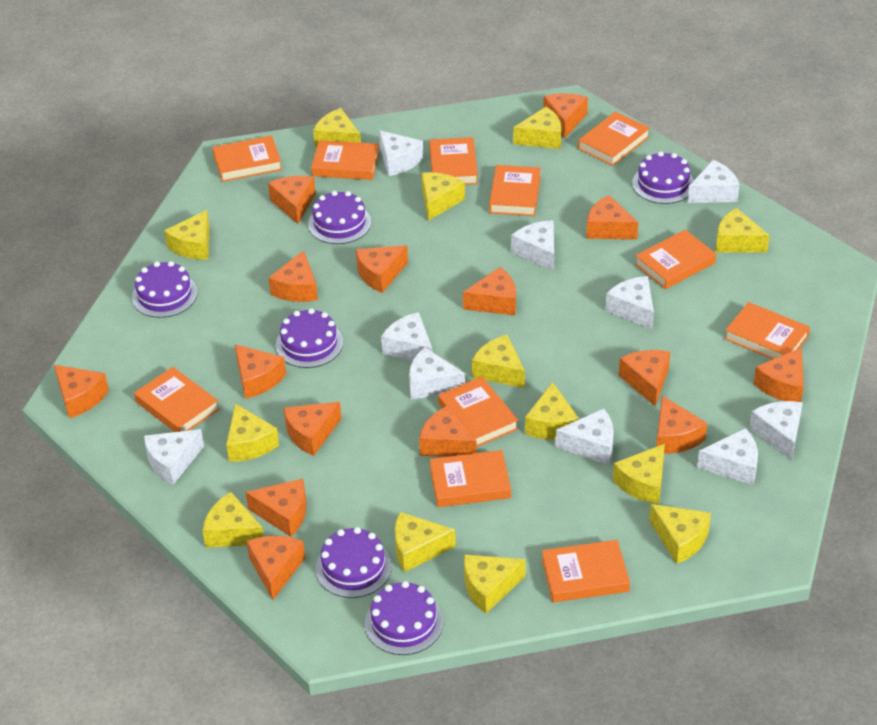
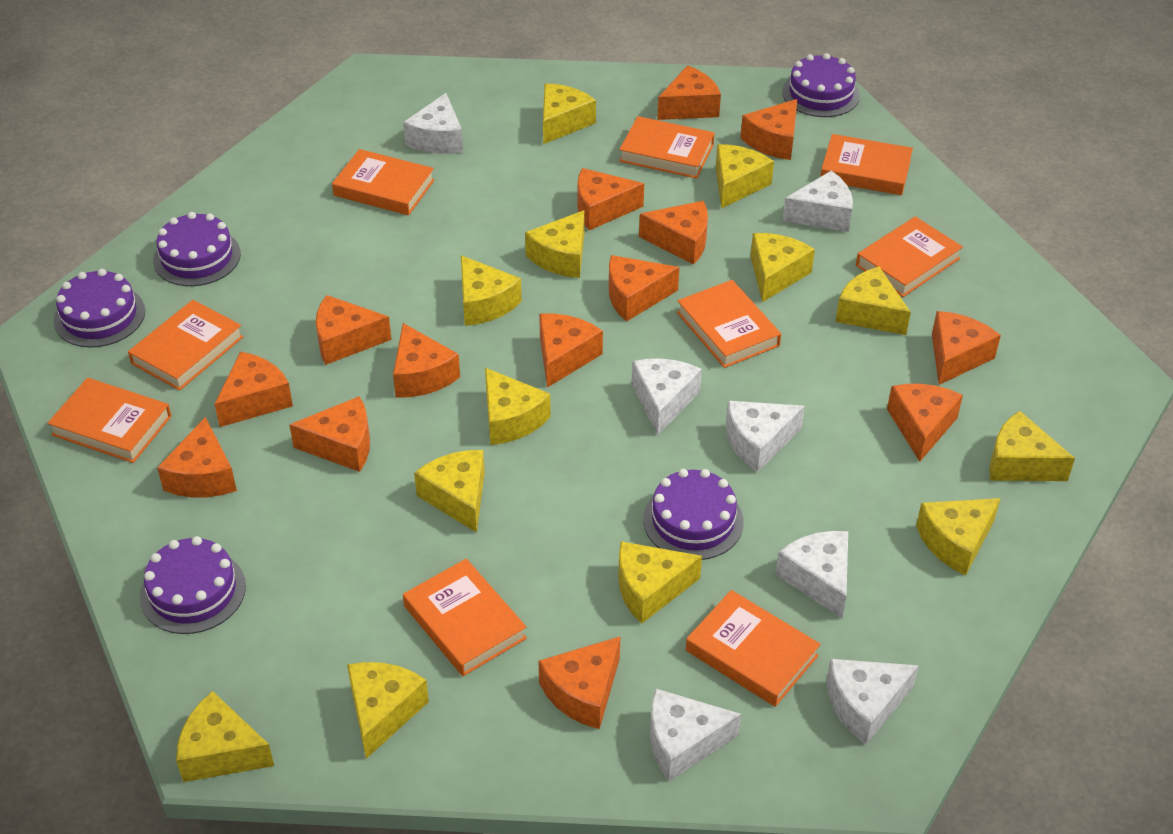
orange book: [134,367,219,432] [212,135,282,182] [311,140,379,180] [429,137,478,185] [430,450,511,507] [438,377,518,447] [489,165,541,216] [542,540,630,602] [578,112,650,166] [635,230,716,289] [724,302,810,359] = 11 -> [48,378,171,463] [128,300,243,391] [332,149,434,215] [403,559,527,676] [619,116,714,179] [677,280,781,368] [686,590,821,707] [820,134,913,195] [856,216,963,297] = 9
orange cheese: [54,365,109,418] [235,344,286,399] [245,479,307,537] [247,536,305,600] [268,176,316,224] [268,250,318,302] [284,402,342,456] [356,245,408,293] [419,406,477,457] [463,267,516,316] [543,93,588,139] [586,195,638,240] [619,350,670,406] [656,395,707,454] [754,347,804,402] = 15 -> [157,417,237,497] [215,352,293,427] [289,396,370,472] [316,295,391,365] [393,323,460,398] [539,314,603,388] [539,636,621,729] [577,168,644,230] [609,255,679,322] [639,201,708,264] [657,65,721,120] [740,99,797,160] [887,384,963,462] [932,311,1001,385] = 14
purple cake: [132,261,198,318] [276,308,343,368] [308,191,371,244] [315,527,392,598] [365,581,444,655] [632,151,694,204] = 6 -> [54,269,145,347] [140,536,246,634] [153,212,241,286] [643,469,744,560] [782,53,860,117] = 5
white cheese: [144,429,204,485] [379,130,424,176] [381,312,432,361] [409,347,465,400] [511,220,554,271] [555,408,614,465] [606,276,654,329] [688,160,739,203] [697,428,758,485] [749,401,803,460] = 10 -> [403,93,463,154] [631,358,702,435] [650,689,741,781] [726,401,805,472] [775,531,848,618] [783,171,853,232] [826,659,919,745] = 7

